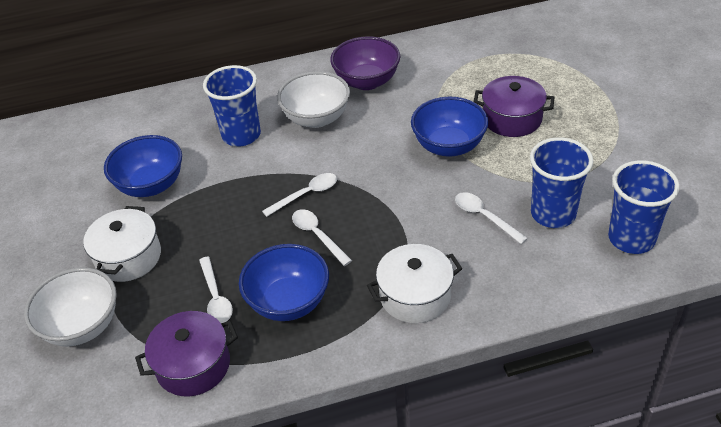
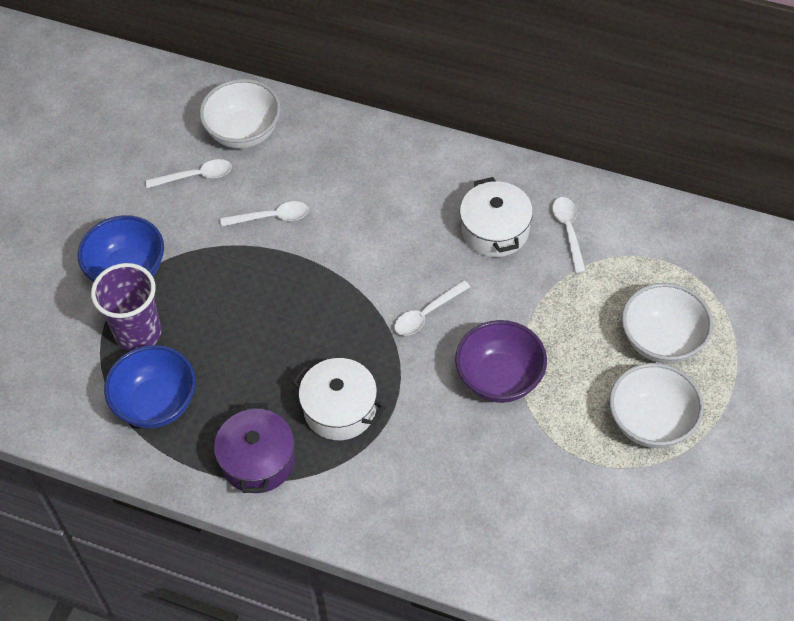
blue bowl: [104,135,182,197] [239,244,329,321] [411,97,488,157] = 3 -> [78,215,164,282] [104,345,196,429] = 2
blue cup: [203,65,261,147] [530,137,593,228] [608,160,680,254] = 3 -> none = 0
purple cup: none = 0 -> [91,263,162,351] = 1
purple pot: [135,311,238,397] [474,76,554,137] = 2 -> [214,403,295,493] = 1
white bowl: [24,267,117,347] [277,71,350,128] = 2 -> [199,79,281,149] [609,363,704,448] [622,283,713,364] = 3

